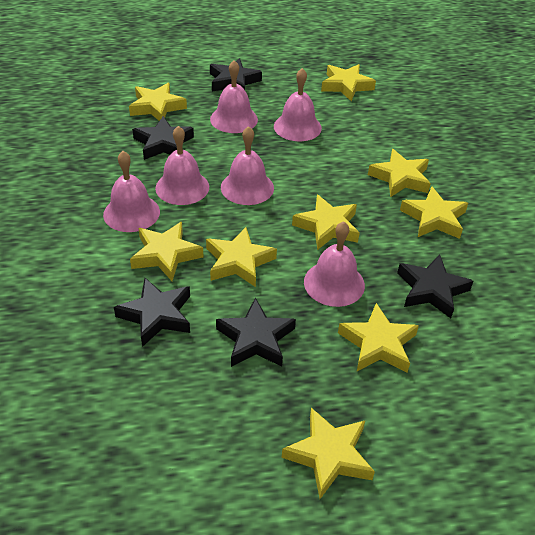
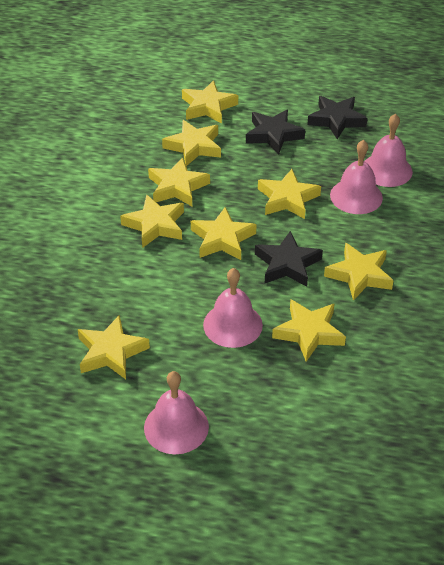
black star: [114,278,190,347] [132,116,194,160] [210,58,262,91] [216,298,296,367] [397,254,474,318] = 5 -> [246,109,305,155] [255,231,323,287] [307,96,367,139] = 3
pink bell: [103,151,160,232] [155,126,209,205] [210,60,258,133] [221,126,274,205] [274,68,322,141] [304,221,365,307] = 6 -> [144,371,209,454] [203,268,263,348] [330,140,383,214] [364,113,413,187] = 4

